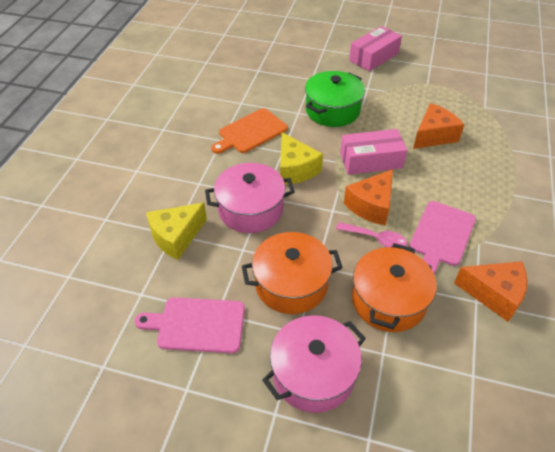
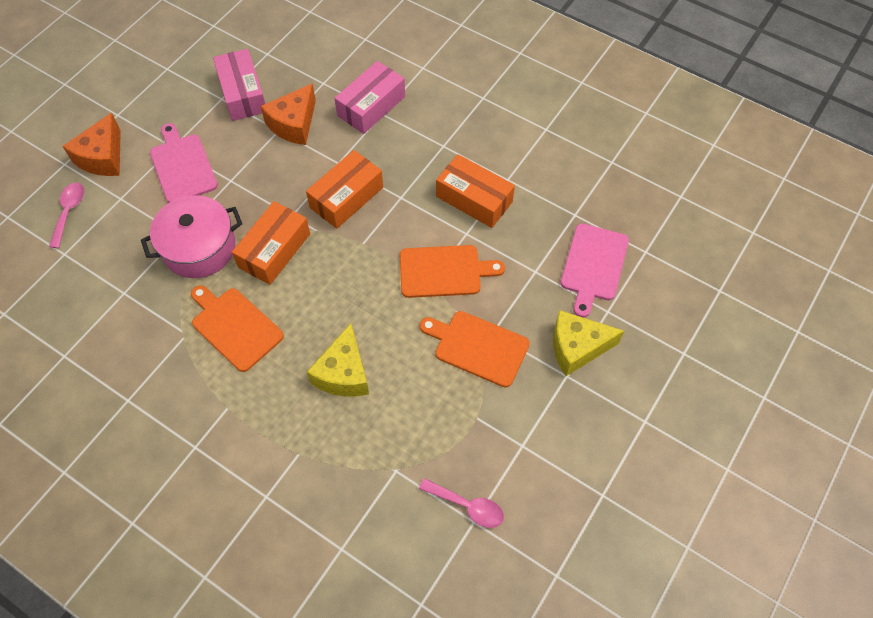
green pot: [305,71,365,127] = 1 -> none = 0
orange box: none = 0 -> [232,201,310,285] [306,150,383,229] [436,154,515,228] = 3
orange cheese: [344,169,393,226] [413,103,464,149] [454,261,527,322] = 3 -> [63,113,121,176] [260,83,316,145] = 2
orange cutting board: [211,108,288,154] = 1 -> [191,285,284,372] [400,245,505,298] [420,311,530,388] = 3
orange pot: [242,232,343,314] [352,243,437,332] = 2 -> none = 0
pink pot: [205,163,295,233] [262,315,366,413] = 2 -> [141,195,242,278] = 1
pink spoon: [336,222,407,247] = 1 -> [49,183,84,248] [419,478,504,528] = 2

